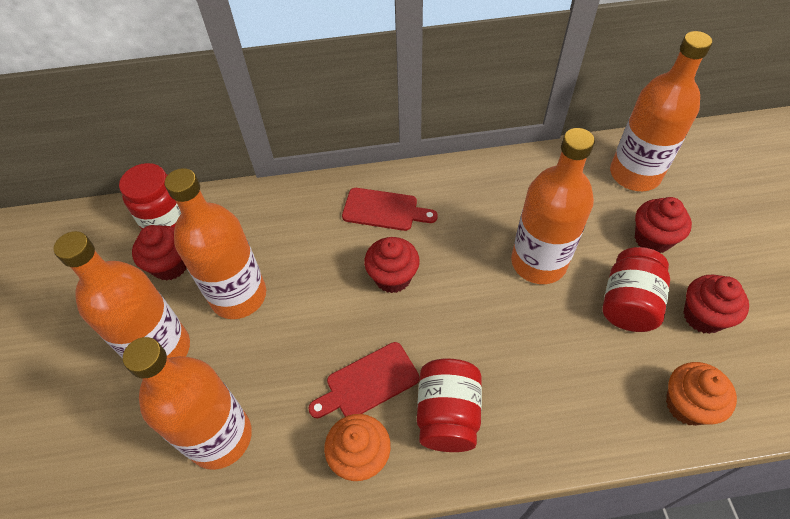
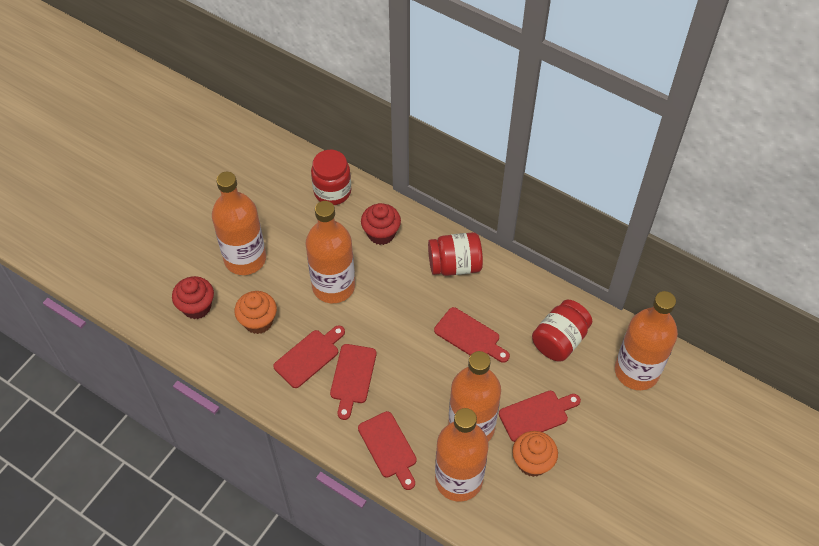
red cupcake: [132,225,186,281] [364,237,420,293] [635,197,692,253] [683,275,749,334] = 4 -> [172,276,214,319] [361,203,401,245] = 2
red cutting board: [308,342,419,418] [342,188,438,231] = 2 -> [273,325,345,388] [330,344,376,420] [358,411,417,490] [434,307,510,363] [499,391,581,442] = 5

